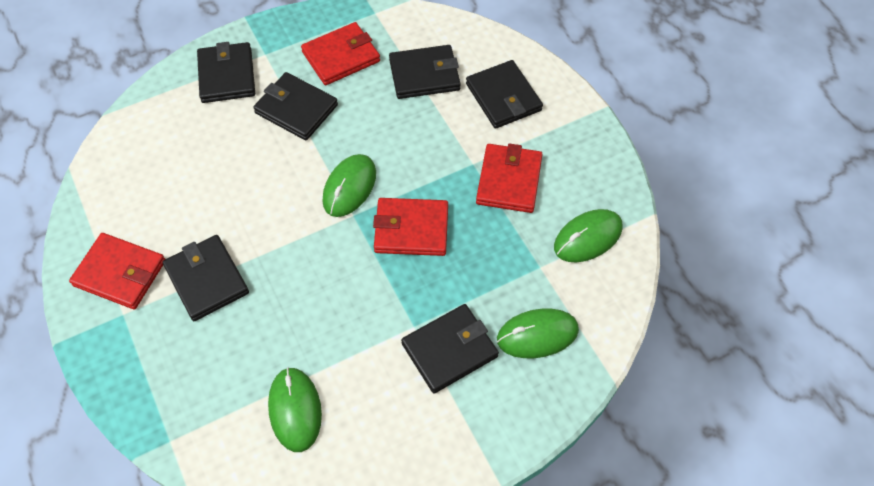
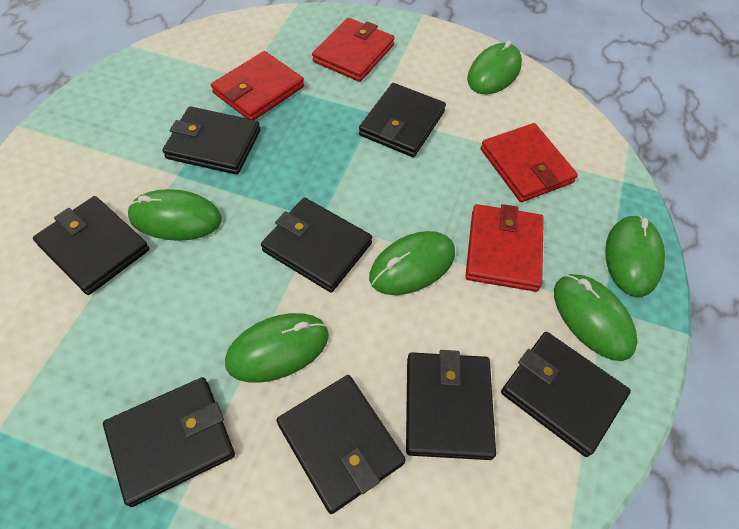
black wallet: [162,235,249,321] [197,42,255,103] [253,72,338,140] [389,45,461,99] [401,304,499,393] [466,60,543,129] = 6 -> [33,196,149,295] [103,377,235,507] [162,106,260,175] [261,198,372,292] [277,375,406,514] [359,83,446,157] [406,350,496,460] [501,332,631,457] = 8
green mouse: [268,367,322,452] [322,154,376,217] [497,309,579,358] [554,209,623,262] = 4 -> [128,189,222,241] [225,313,329,383] [369,231,455,295] [467,40,522,94] [554,274,637,361] [605,215,665,297] = 6

